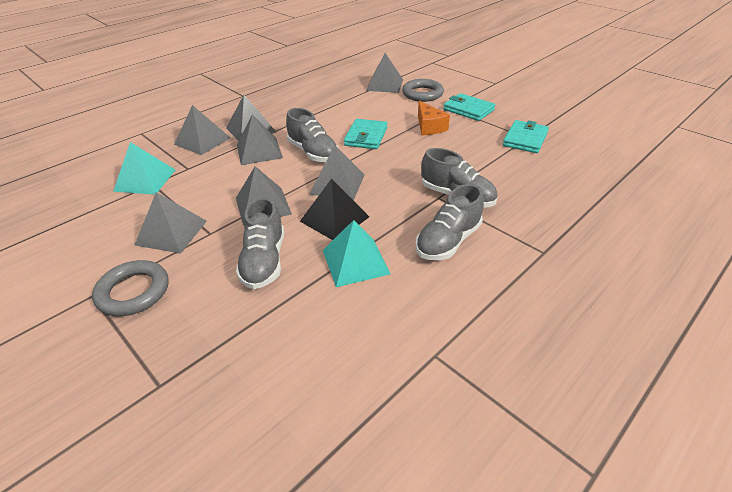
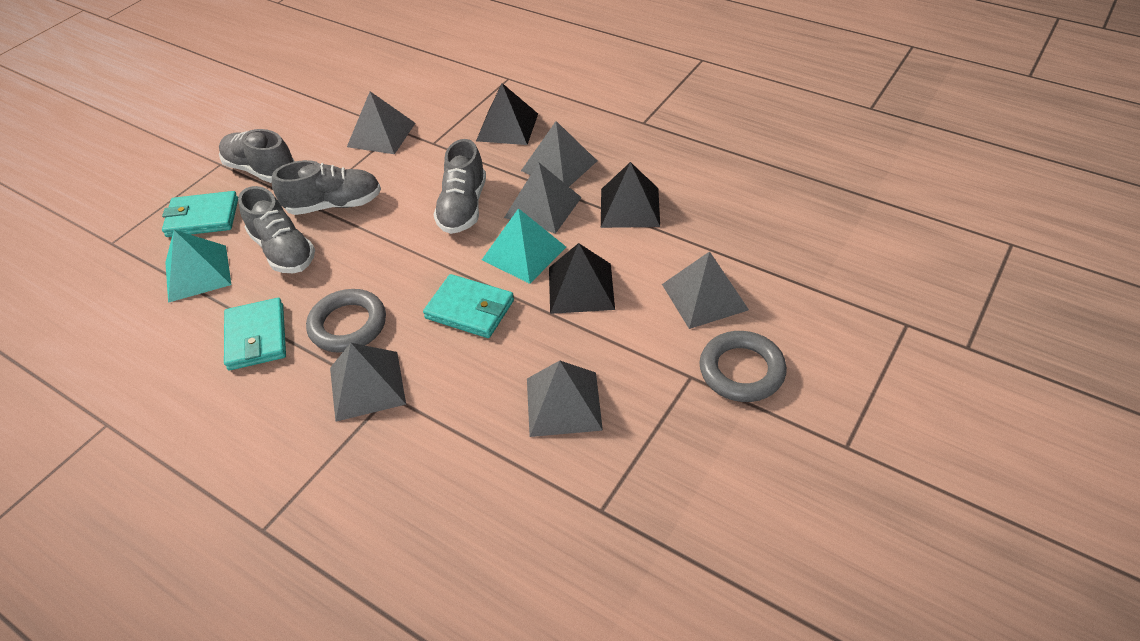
black pyramid: [300,178,369,240] = 1 -> [476,83,538,145] [549,243,615,314] [601,162,660,228] = 3
grey pyramid: [135,192,207,254] [174,105,230,155] [226,95,276,141] [236,166,292,225] [237,115,283,165] [309,146,365,200] [366,53,403,93] = 7 -> [330,343,406,422] [347,91,416,154] [504,163,582,233] [521,121,597,187] [527,361,603,437] [662,251,749,329] = 6
orange cheese: [418,101,450,135] = 1 -> none = 0

